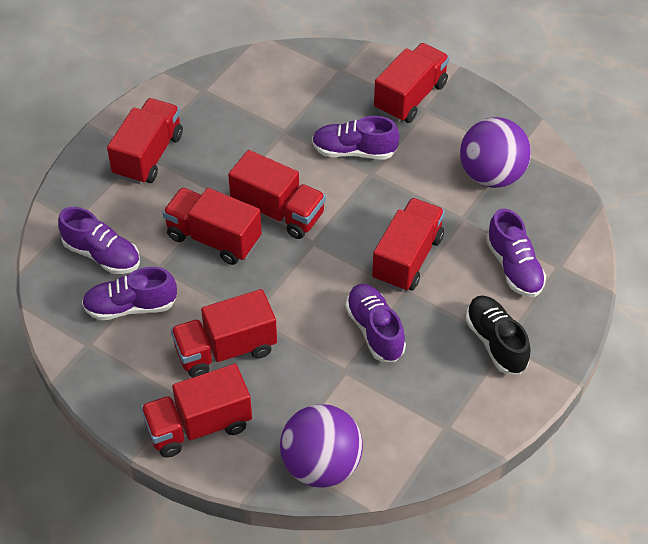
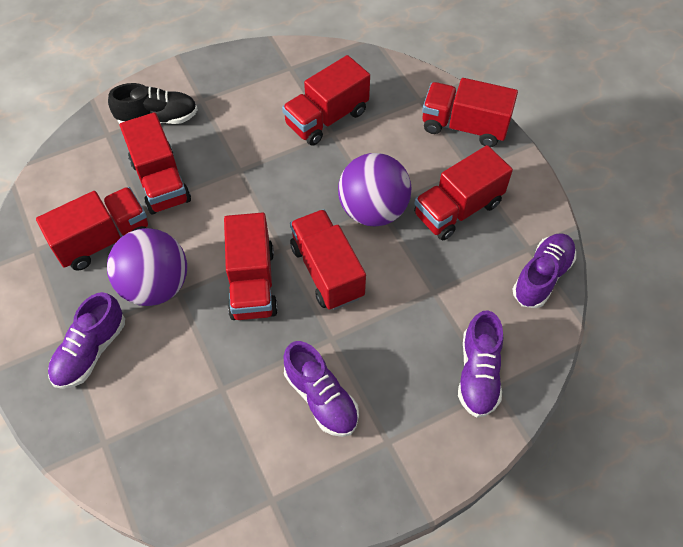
purple shoe: [58,207,140,274] [82,267,177,320] [312,116,399,160] [345,284,406,362] [486,208,546,297] = 5 -> [48,292,125,389] [283,341,359,437] [458,310,503,418] [512,233,576,308] = 4

